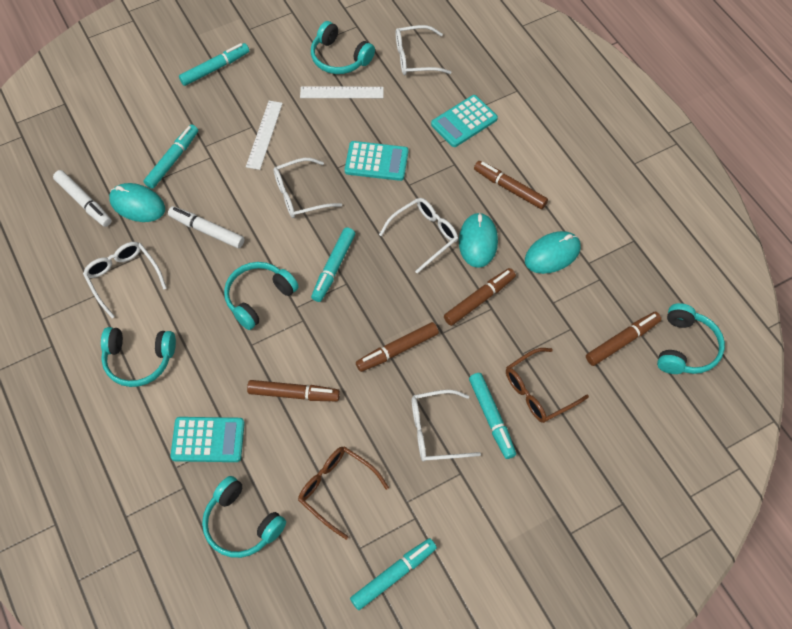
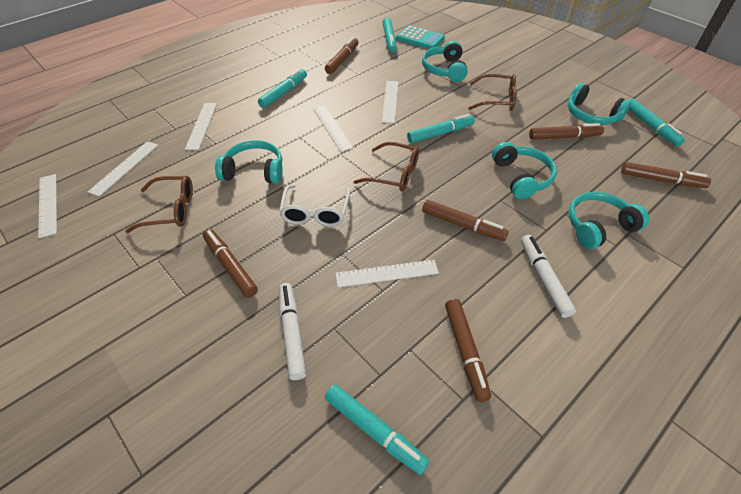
brown glasses: [298,446,389,540] [506,348,589,423] = 2 -> [125,176,193,233] [353,142,419,191] [468,74,517,111] = 3
brown marker: [247,380,340,401] [356,322,439,372] [444,268,516,326] [474,161,548,209] [586,312,662,366] = 5 -> [203,229,258,298] [325,37,359,74] [422,200,509,241] [445,299,491,402] [529,123,604,140] [621,162,711,188] = 6
turquoise calculator: [170,417,245,462] [345,141,408,181] [431,95,498,147] = 3 -> [396,25,445,49] = 1
turquoise mouse: [109,183,165,222] [459,212,498,268] [525,231,581,274] = 3 -> none = 0
white glasses: [83,242,167,318] [273,158,342,218] [379,198,458,274] [396,25,451,75] [412,390,481,462] = 5 -> [279,185,350,227] = 1
white ruler: [246,101,283,170] [300,87,384,98] = 2 -> [38,174,57,238] [88,141,158,197] [185,103,217,150] [313,105,353,152] [335,260,439,287] [382,81,398,123] = 6

